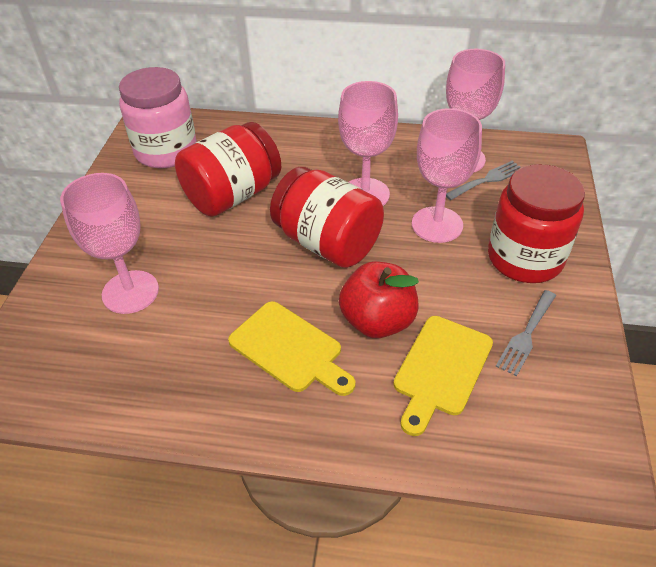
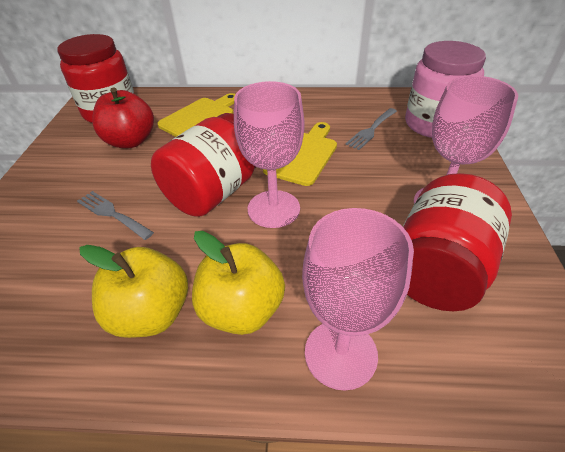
pink goblet: [60,173,159,314] [338,81,398,206] [412,108,482,243] [446,49,505,173] = 4 -> [234,81,304,228] [302,208,414,391] [414,75,518,204] = 3
yellow apple: none = 0 -> [79,245,188,338] [192,231,285,335] = 2

